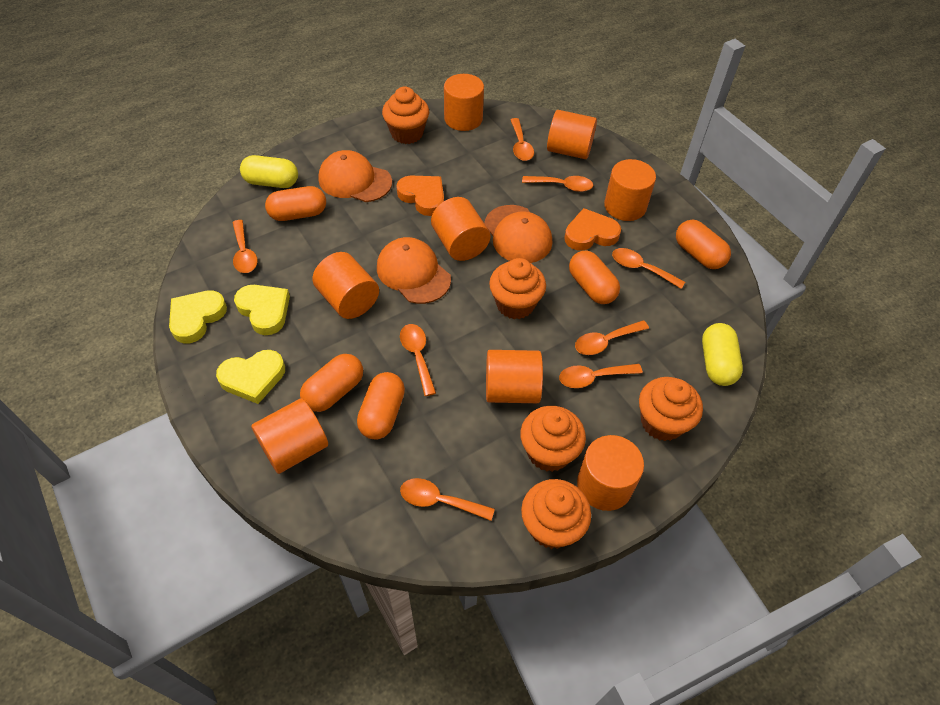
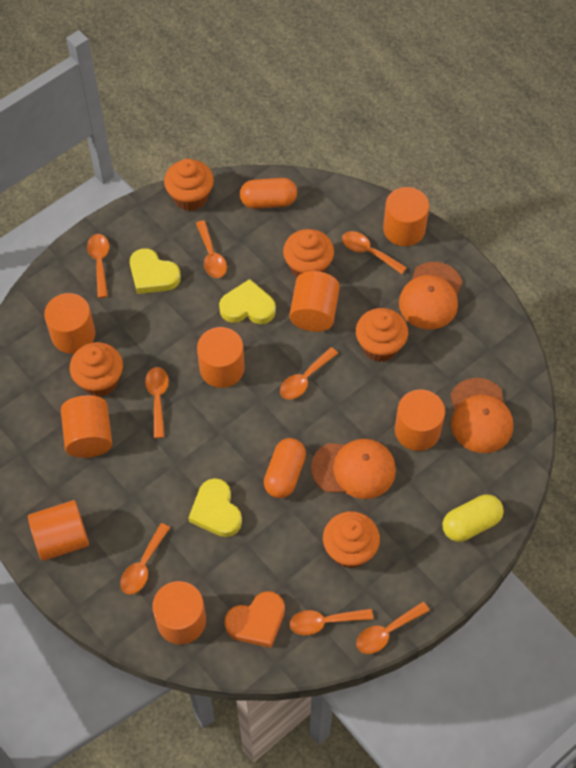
orange capsule: [265,186,326,221] [300,354,363,412] [357,372,405,439] [569,251,620,304] [676,220,731,269] = 5 -> [240,178,297,209] [264,438,306,498] = 2
orange heart: [396,176,444,216] [564,208,621,250] = 2 -> [225,591,285,648] = 1
yellow capsule: [240,155,298,188] [702,323,743,386] = 2 -> [442,495,504,542] = 1

